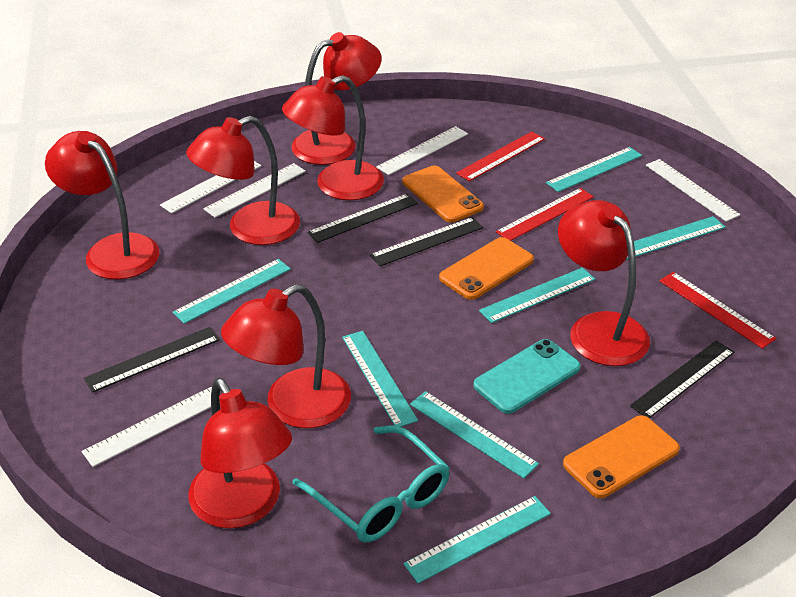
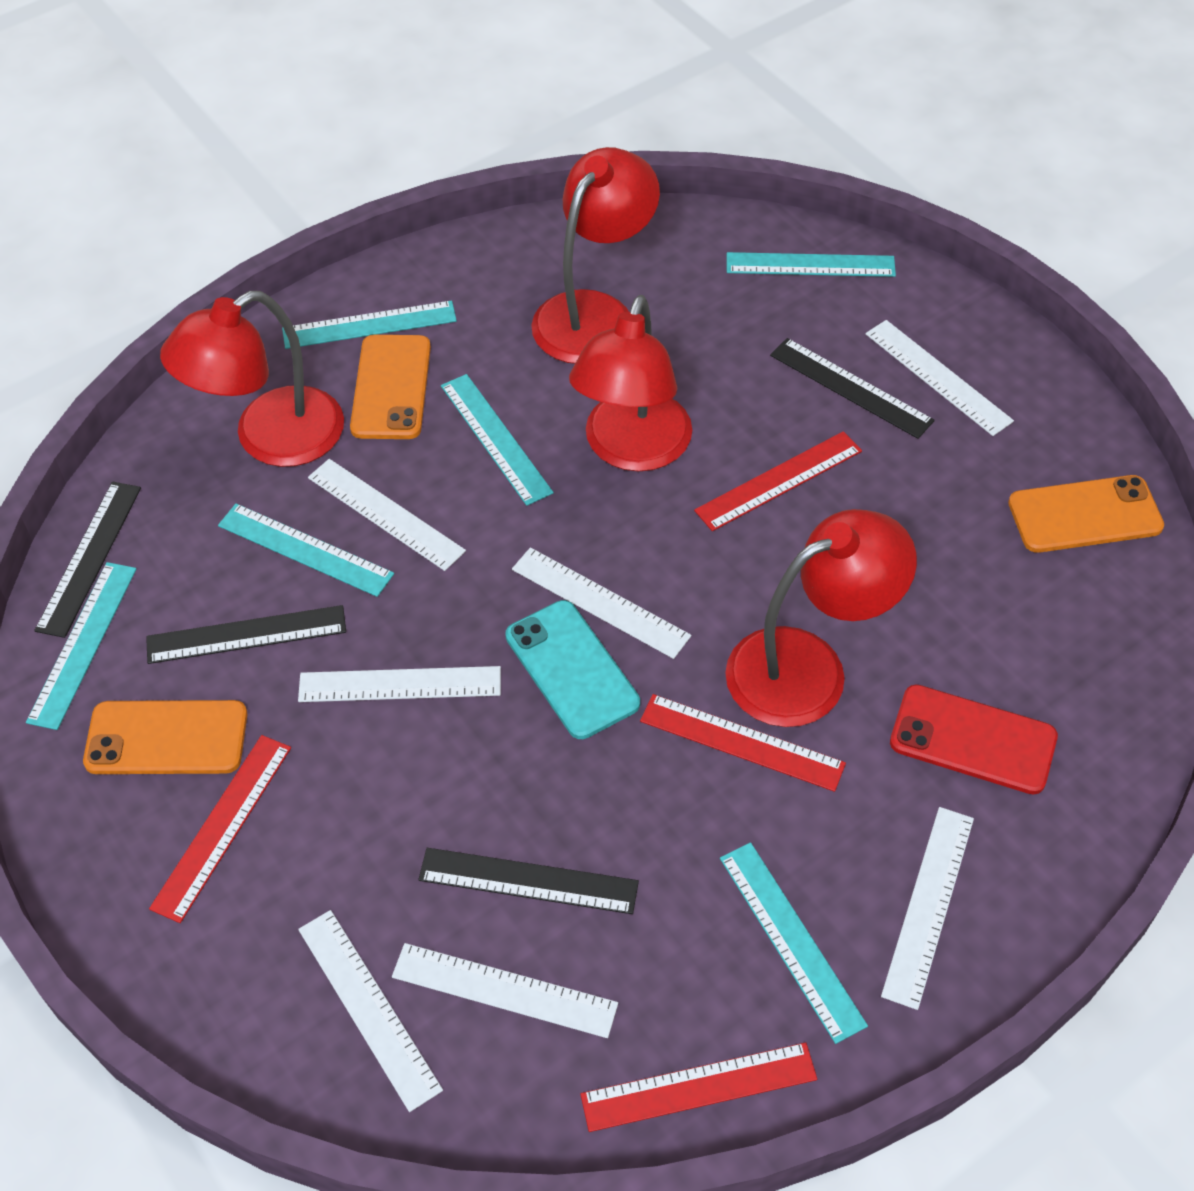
red lamp: [45,131,160,279] [186,116,300,245] [188,378,292,529] [221,284,351,428] [282,75,384,200] [291,32,382,165] [558,200,650,366] = 7 -> [160,291,344,467] [531,147,660,364] [569,295,692,471] [725,509,917,727] = 4
red phone: none = 0 -> [890,685,1058,795] = 1
red ruler: [456,131,545,181] [496,188,594,241] [659,272,776,349] = 3 -> [149,735,291,923] [580,1042,817,1132] [640,694,846,792] [694,431,862,531] = 4
turquoise glasses: [293,425,450,542] = 1 -> none = 0
turquoise ruler: [172,259,291,324] [342,331,418,427] [403,496,551,583] [410,391,539,479] [479,268,595,323] [546,147,642,192] [626,216,725,260] = 7 -> [26,562,137,730] [218,503,394,597] [282,300,457,349] [441,374,554,506] [720,842,868,1044] [727,252,896,277] = 6
white ruler: [81,387,212,467] [160,161,261,214] [203,163,306,218] [376,126,468,175] [646,159,740,222] = 5 -> [298,666,501,702] [298,910,443,1112] [308,459,466,571] [392,943,618,1038] [512,547,691,659] [866,320,1014,436] [881,807,974,1010] = 7

